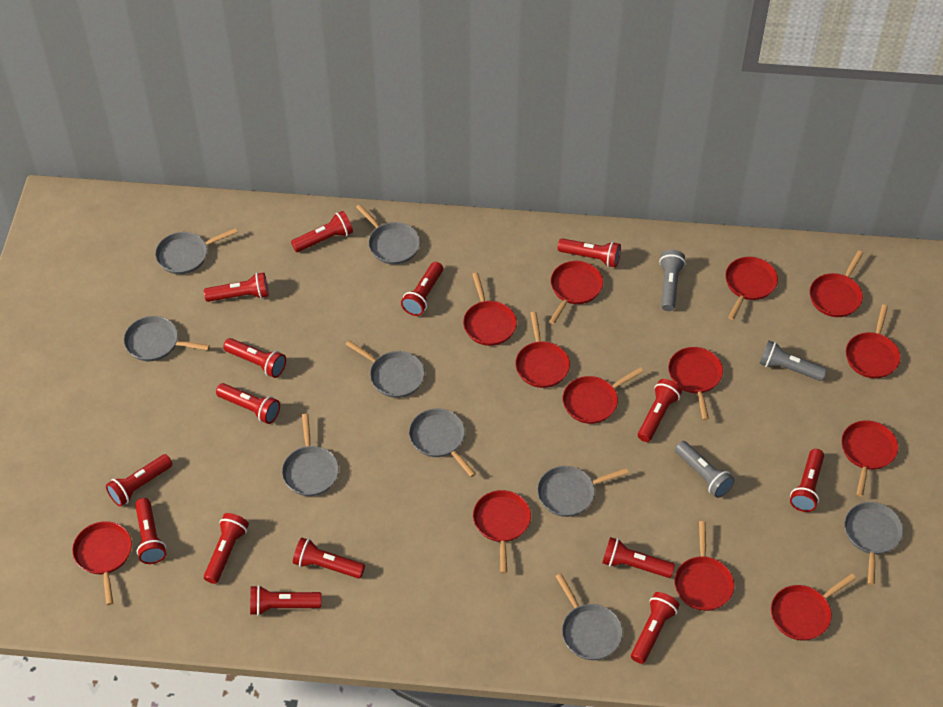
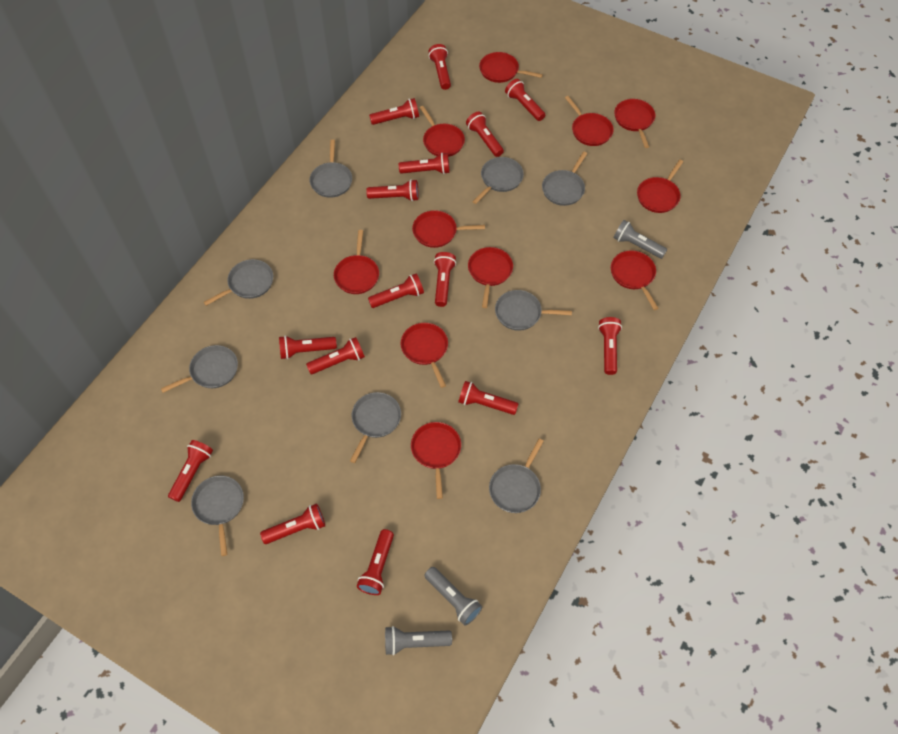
red pan: [72,521,132,605] [463,273,517,346] [473,490,531,573] [515,312,570,388] [549,261,603,324] [563,367,644,424] [668,347,723,420] [674,521,734,611] [725,257,778,320] [771,573,856,640] [810,250,863,317] [841,420,898,497] [846,305,901,378] = 13 -> [334,230,379,294] [400,323,448,388] [411,422,461,499] [412,210,485,248] [420,106,465,157] [468,247,513,308] [479,52,543,83] [565,96,614,146] [611,250,658,310] [614,99,655,148] [637,159,683,213] = 11

